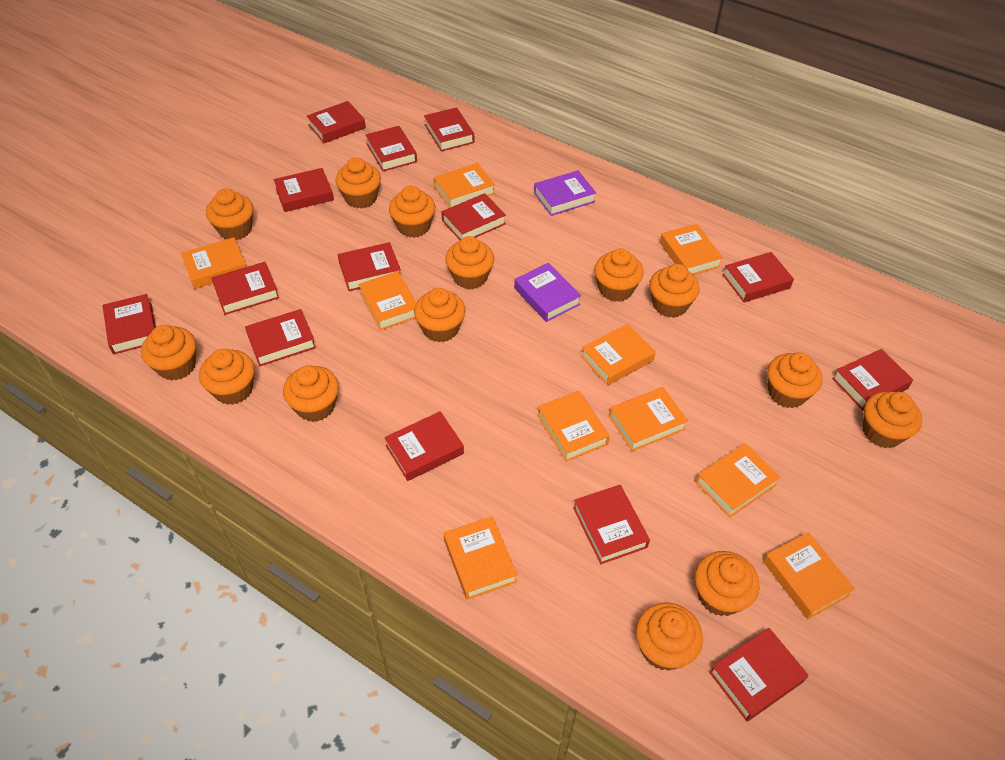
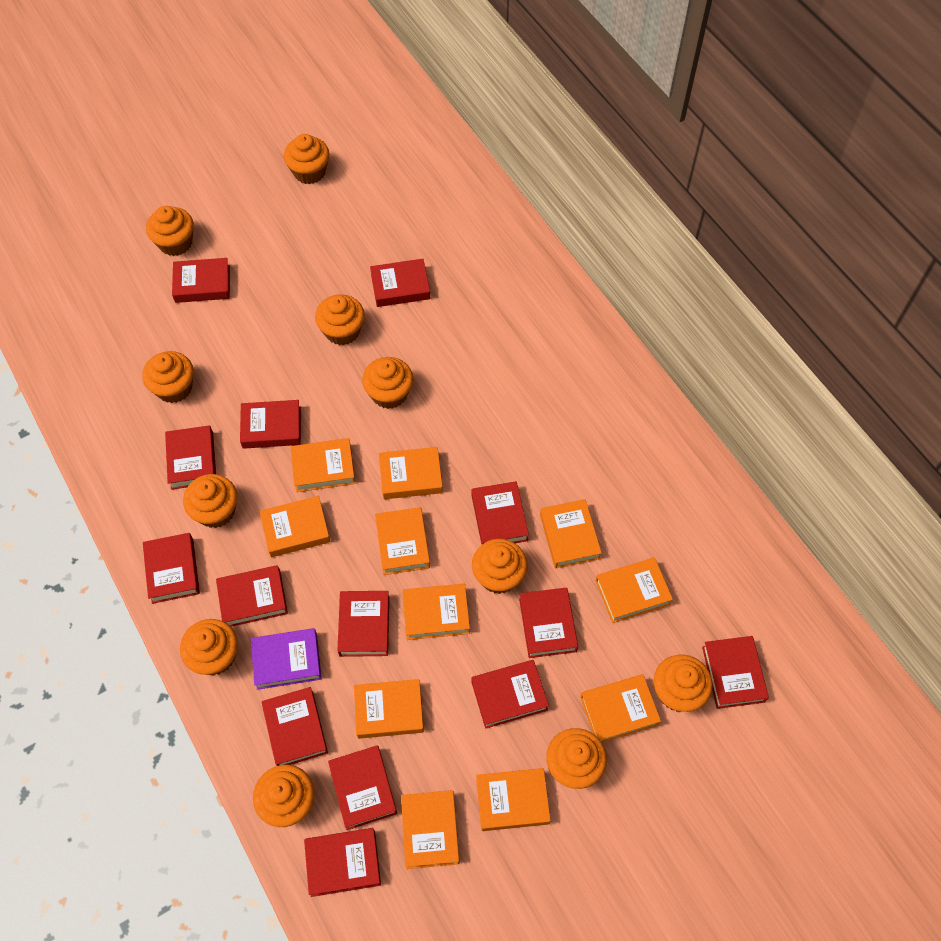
orange book: [181,237,246,289] [359,271,416,331] [433,163,495,208] [444,516,517,600] [537,391,610,462] [581,324,656,385] [609,387,688,451] [660,224,723,275] [696,443,781,518] [763,532,855,619] = 10 -> [259,496,330,557] [291,438,355,492] [354,679,424,739] [375,507,430,575] [379,447,443,499] [401,790,459,869] [402,584,470,640] [476,768,551,831] [540,499,602,569] [580,674,661,743] [595,557,673,623] = 11
orange cupcake: [141,325,196,381] [199,349,255,405] [206,188,254,240] [283,365,339,422] [336,157,381,209] [389,186,435,238] [414,288,465,342] [445,236,494,289] [594,248,644,302] [636,603,703,671] [649,264,700,318] [695,551,760,617] [767,352,823,408] [863,391,922,448] = 14 -> [142,351,194,403] [146,206,194,256] [180,619,238,675] [183,474,238,528] [253,765,315,827] [284,134,329,184] [315,295,365,345] [362,357,414,409] [472,539,528,594] [546,728,607,789] [654,655,713,712] = 11
purple book: [514,263,581,322] [534,170,596,216] = 2 -> [251,628,322,690] = 1

